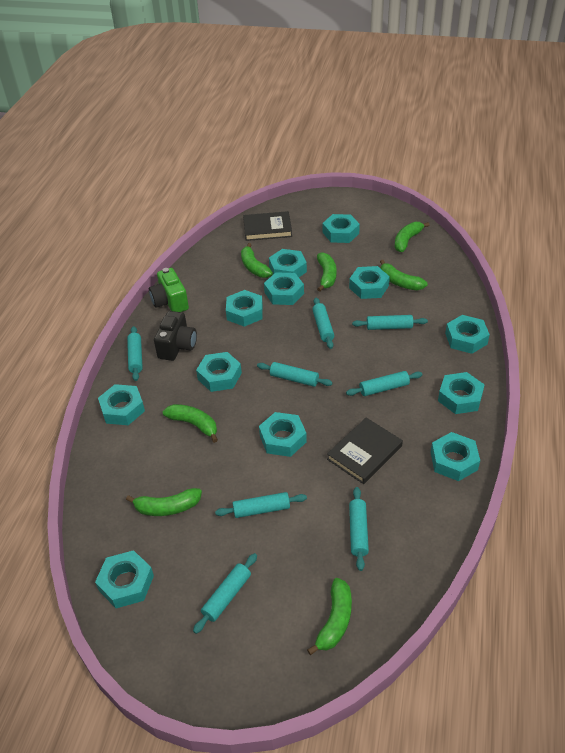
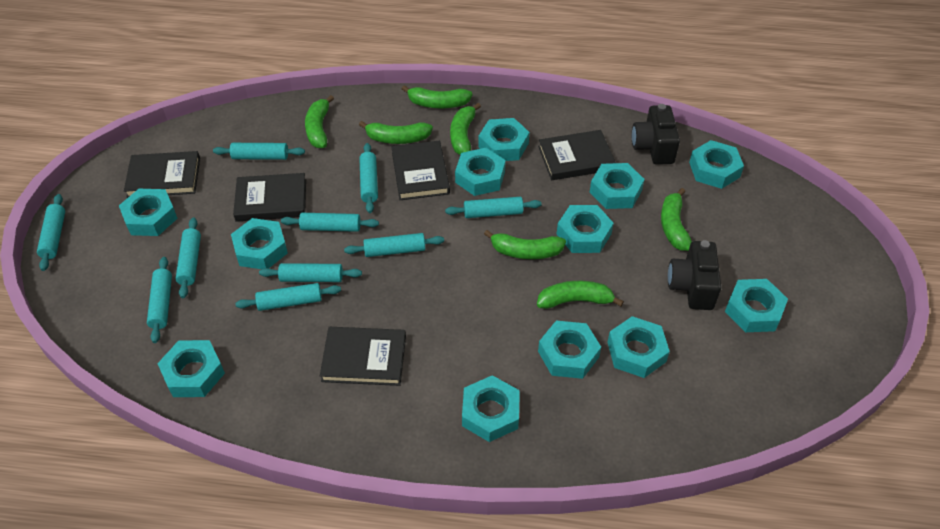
black book: [243,211,292,241] [327,418,403,484] = 2 -> [124,151,200,198] [233,173,306,222] [320,327,406,386] [391,141,450,200] [538,130,616,180] = 5
black camera: [154,311,197,361] = 1 -> [632,104,680,165] [668,240,721,310] = 2
green camera: [149,268,189,312] = 1 -> none = 0
turquoise rolling pin: [127,326,143,381] [193,553,257,634] [215,492,307,518] [257,362,333,387] [312,298,334,349] [346,371,423,396] [349,487,369,571] [352,315,428,330] = 8 -> [37,194,65,271] [147,257,172,343] [175,218,201,298] [213,143,305,160] [235,283,341,311] [259,263,362,282] [281,213,379,232] [344,233,444,257] [359,143,378,213] [445,197,542,218] = 10

